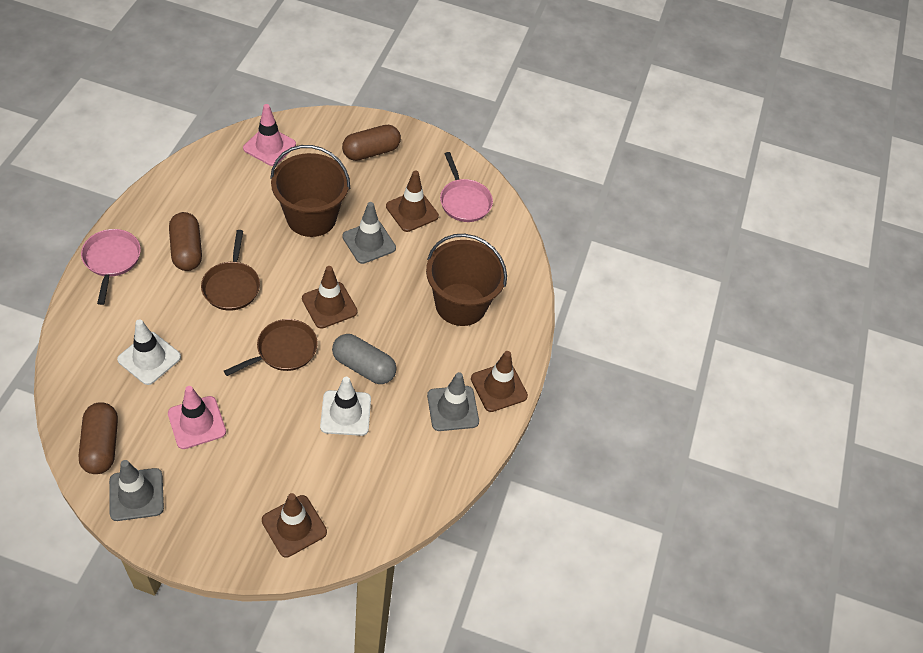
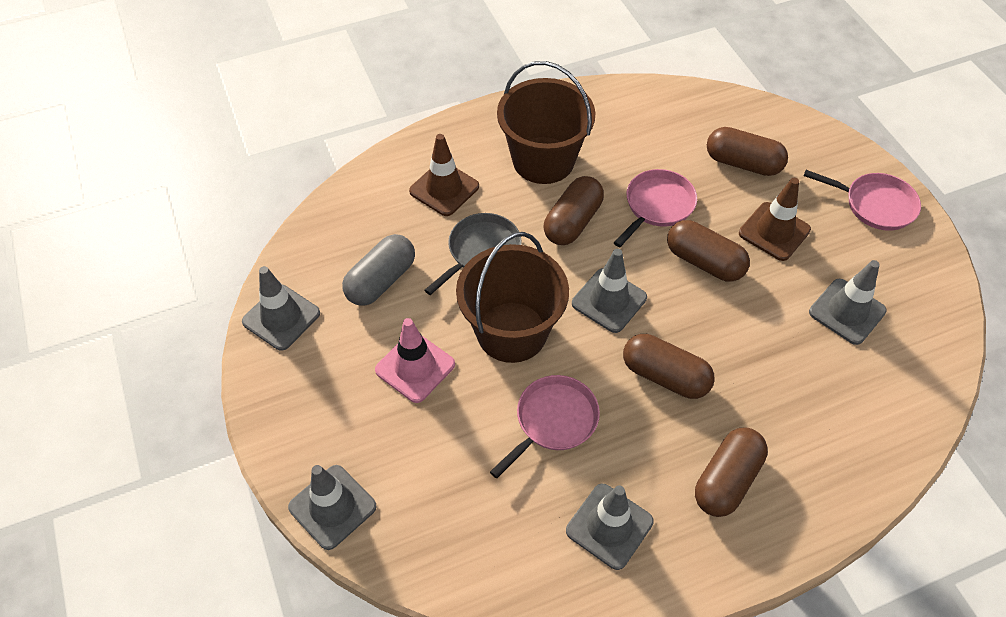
brown capsule: [78,402,118,474] [169,212,202,271] [342,125,401,161] = 3 -> [544,176,604,245] [623,334,715,399] [667,220,750,282] [695,428,768,517] [707,127,788,176] = 5
brown pan: [201,230,260,311] [224,319,318,376] = 2 -> none = 0
brown traffic cone: [262,493,327,558] [302,266,358,329] [386,171,439,232] [471,351,528,412] = 4 -> [409,134,479,216] [739,178,811,261] = 2
grey pan: none = 0 -> [424,213,522,295] = 1
grey traffic cone: [109,460,164,521] [342,202,396,264] [427,372,479,431] = 3 -> [242,266,320,351] [288,465,377,550] [566,484,654,570] [572,249,647,333] [809,260,887,345] = 5
pink pan: [81,229,141,305] [440,152,493,222] = 2 -> [490,375,600,478] [614,169,697,247] [804,170,921,231] = 3
pink traffic cone: [168,386,226,449] [243,104,296,166] = 2 -> [375,318,455,403] = 1
white traffic cone: [117,319,181,385] [320,377,371,436] = 2 -> none = 0

